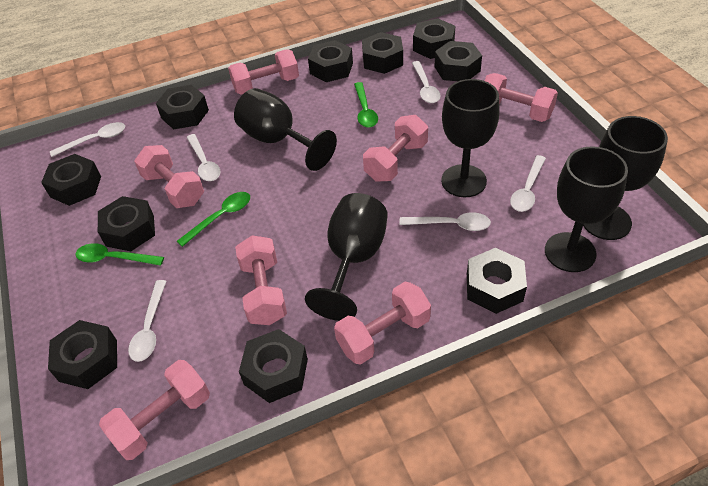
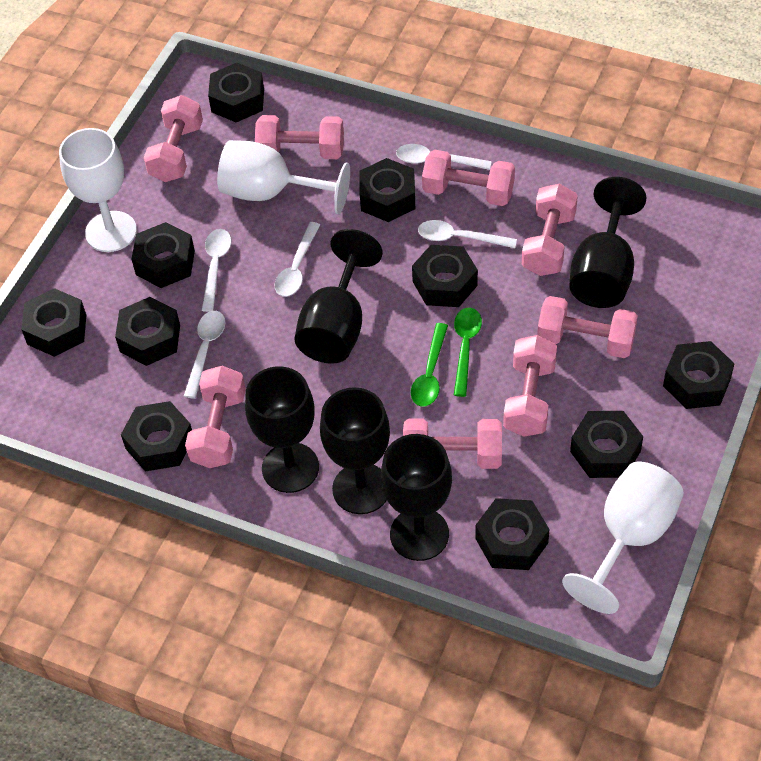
green spoon: [75,243,164,266] [177,192,250,247] [354,82,378,128] = 3 -> [411,323,448,407] [454,308,482,397] = 2
pink dumbbell: [99,360,210,460] [134,145,204,208] [228,50,299,95] [235,235,287,325] [334,282,431,365] [363,115,428,182] [484,73,558,122] = 7 -> [144,95,203,182] [185,366,246,468] [255,115,344,159] [403,418,502,469] [422,150,515,206] [503,335,557,437] [522,184,578,276] [537,296,638,358] = 8
white goblet: none = 0 -> [59,128,137,252] [217,140,350,214] [562,461,684,614] = 3
white spoon: [50,122,125,157] [128,280,167,362] [186,134,220,181] [399,212,491,231] [412,61,441,103] [510,155,546,212] = 6 -> [184,311,225,398] [201,229,231,312] [275,222,320,297] [396,144,492,170] [418,220,517,248] = 5

